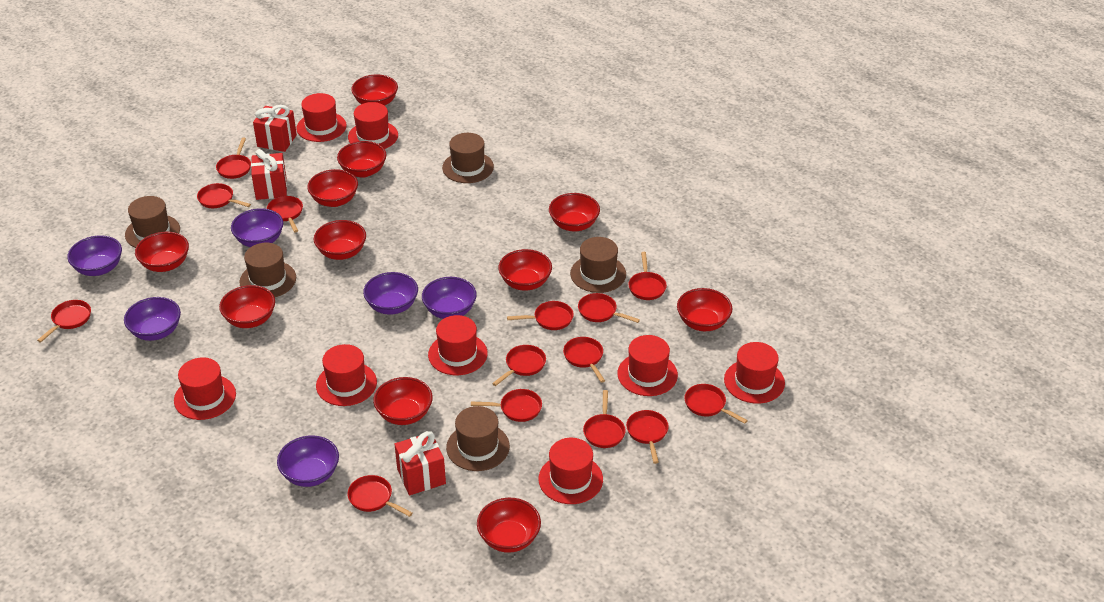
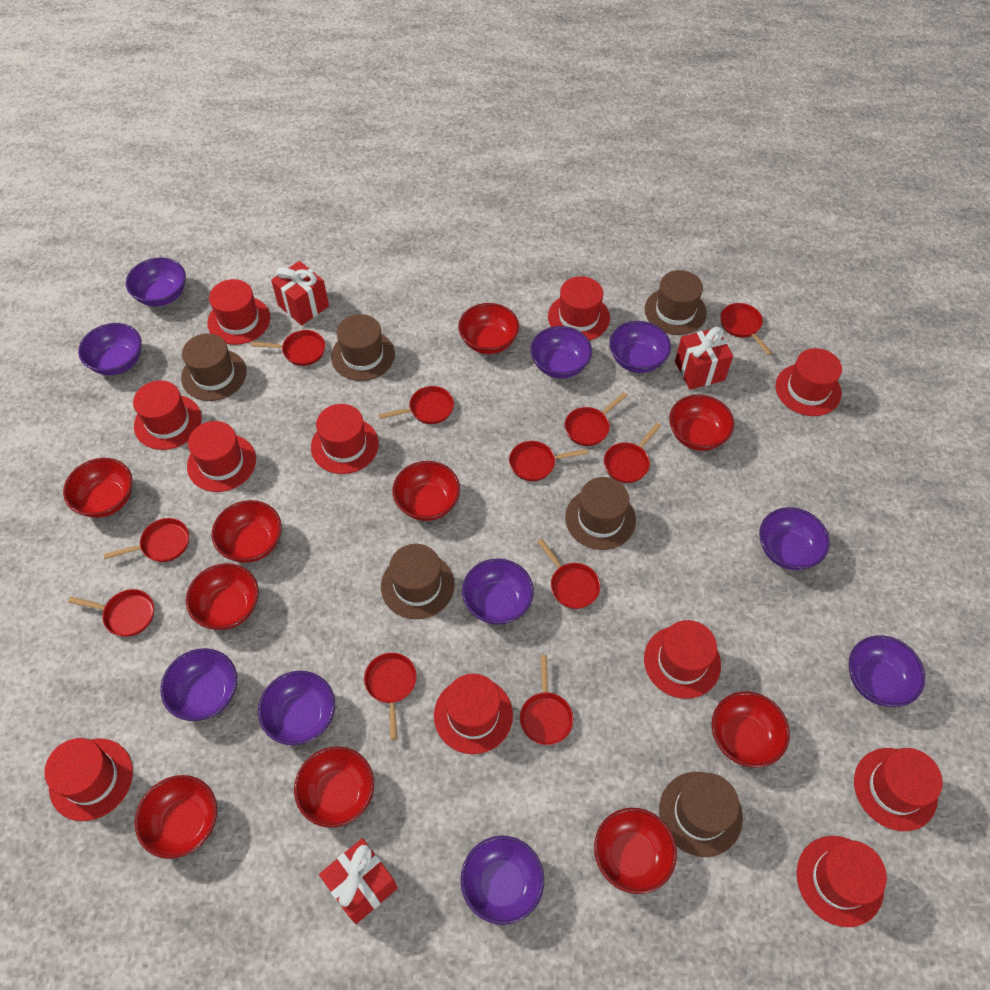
brown hat: [125,196,180,248] [239,243,296,297] [442,133,494,183] [446,406,510,471] [570,237,626,293] = 5 -> [181,333,247,401] [331,314,395,381] [381,544,455,619] [565,477,636,550] [645,270,707,335] [659,772,743,857] = 6
purple bowl: [67,235,122,276] [124,297,181,341] [231,208,283,247] [277,435,339,487] [363,272,418,315] [422,277,477,319] = 6 -> [78,323,142,375] [126,258,186,306] [160,648,237,721] [258,671,335,745] [460,836,544,925] [462,558,534,625] [530,326,592,379] [609,321,671,373] [759,507,830,570] [849,635,925,707] = 10
red bowl: [135,232,189,272] [219,285,275,328] [307,169,358,207] [314,220,366,260] [337,141,386,178] [351,74,398,106] [373,377,433,425] [477,498,541,553] [498,249,552,291] [549,193,600,231] [677,288,732,331] = 11 -> [63,458,132,518] [135,775,217,859] [186,563,259,630] [212,500,282,563] [294,746,374,828] [392,461,460,521] [458,303,519,354] [594,808,677,894] [669,395,734,451] [712,692,790,768] = 10
red hat: [174,357,236,420] [296,93,347,142] [316,344,377,406] [348,102,398,149] [428,315,488,375] [538,438,603,504] [617,335,678,396] [724,342,785,404] = 8 -> [44,738,133,821] [133,380,202,450] [187,421,256,492] [207,279,271,345] [311,404,379,474] [434,674,513,754] [548,276,610,340] [644,620,721,699] [775,348,842,416] [797,836,887,927] [854,748,943,831] = 11
red pan: [37,300,91,342] [197,183,251,208] [216,138,251,179] [267,196,303,233] [347,475,413,517] [471,389,542,422] [492,345,546,386] [507,301,574,330] [563,337,605,383] [578,293,640,323] [583,390,626,448] [626,410,669,464] [628,252,667,300] [684,384,748,424] = 14 -> [68,589,154,637] [103,518,189,562] [251,330,325,366] [364,653,417,740] [378,386,454,424] [509,441,588,481] [520,655,573,745] [537,538,600,609] [565,392,627,446] [604,423,661,483] [720,303,772,355] = 11

